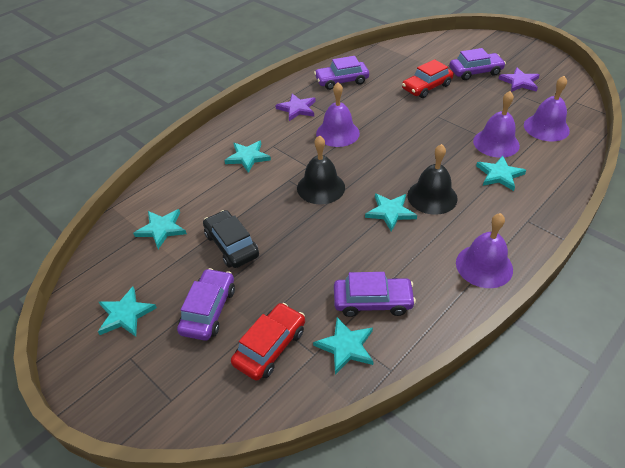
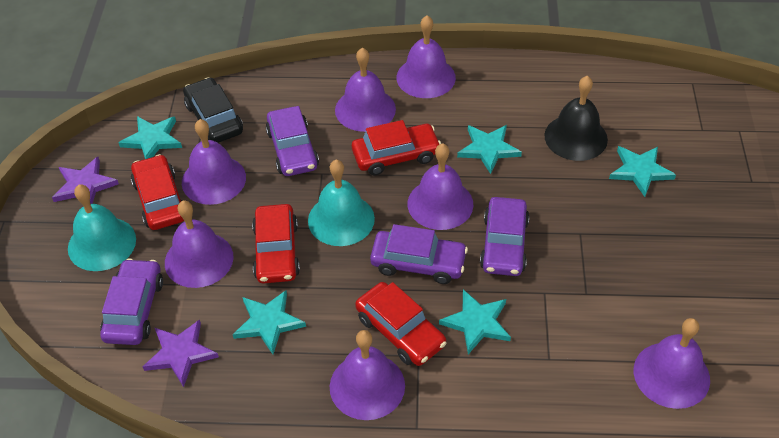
black bell: [297,135,345,204] [407,144,458,215] = 2 -> [544,76,608,161] = 1
purple bell: [316,82,360,147] [456,213,513,288] [473,91,520,158] [524,76,570,142] = 4 -> [165,201,234,288] [182,119,246,205] [330,330,405,420] [335,48,396,132] [397,15,456,98] [408,143,473,230] [634,318,710,409] = 7
red car: [231,303,305,381] [402,59,454,98] = 2 -> [131,154,184,230] [252,204,300,283] [352,120,441,175] [355,282,446,366] = 4
turquoise bell: none = 0 -> [68,184,136,271] [308,160,375,246] = 2
turquoise star: [98,287,157,337] [133,209,187,249] [224,141,271,173] [313,317,374,374] [365,193,417,232] [476,156,526,191] = 6 -> [118,116,182,159] [233,290,306,354] [439,289,511,354] [457,125,522,174] [609,146,676,197] = 5

